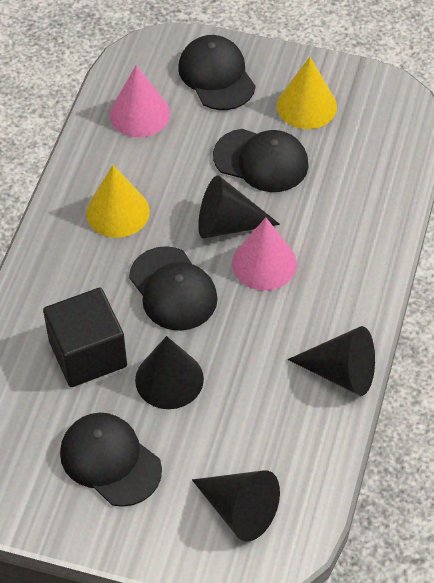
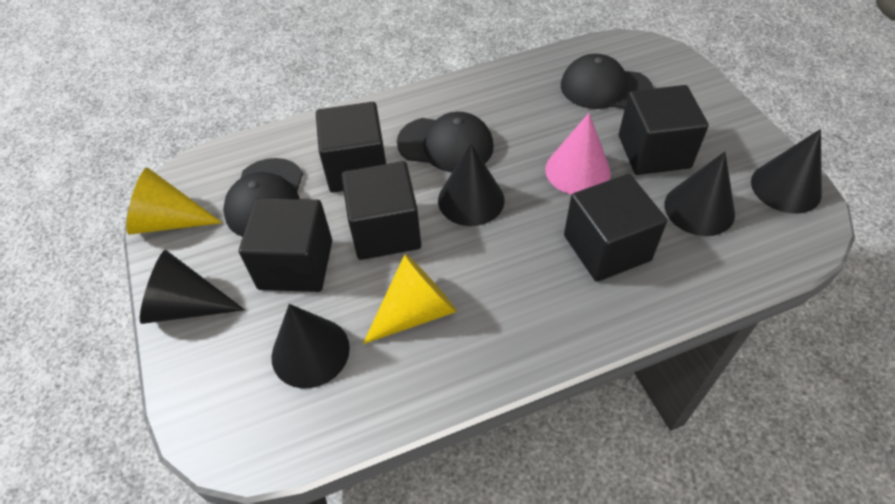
black cap: [60,413,162,507] [129,246,218,331] [178,35,255,110] [213,129,308,192] = 4 -> [223,158,303,237] [397,112,494,172] [561,54,654,109] = 3
black cone: [135,336,204,409] [192,470,280,542] [198,175,280,238] [288,326,375,396] = 4 -> [140,250,245,324] [271,304,350,388] [438,143,505,226] [664,152,735,236] [751,129,822,214] = 5
black cube: [43,288,127,387] = 1 -> [239,198,332,292] [316,102,386,193] [341,161,421,260] [564,174,667,282] [619,85,709,175] = 5
pink cone: [110,65,170,137] [232,218,297,291] = 2 -> [545,113,611,194] = 1

